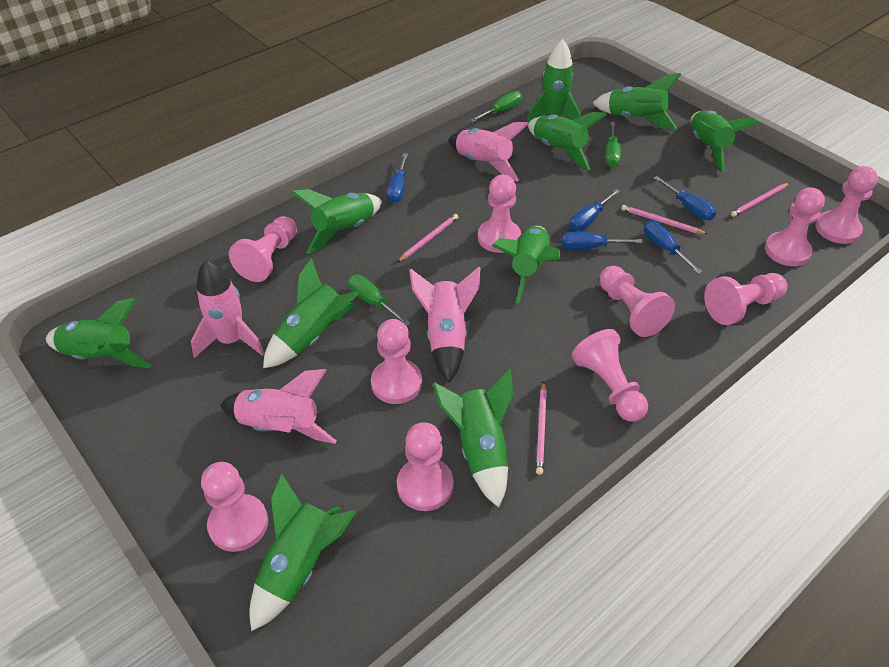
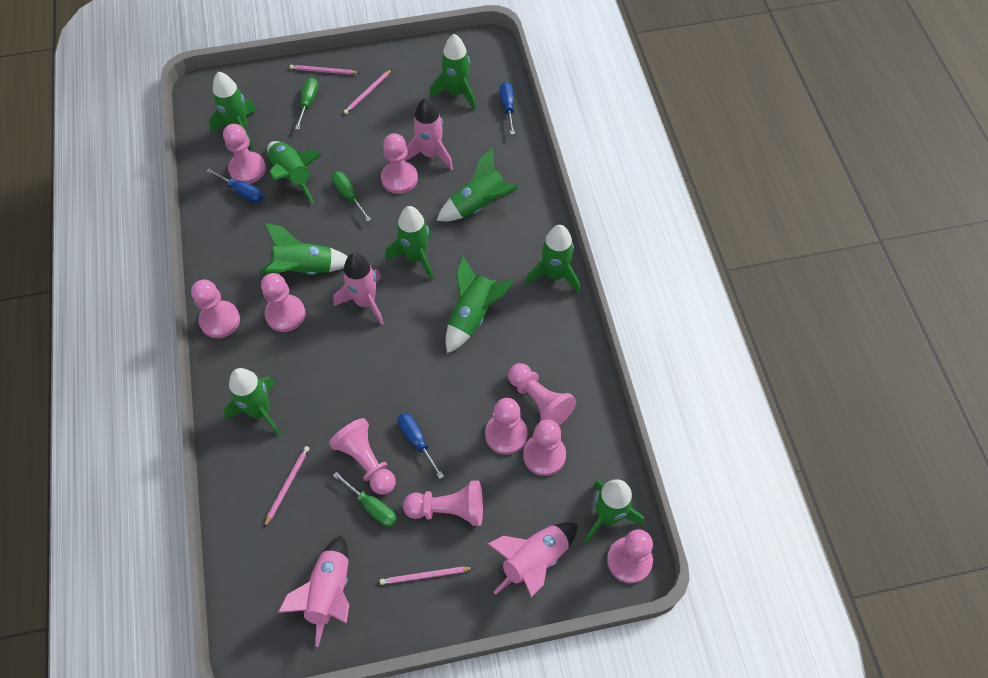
blue screwdriver: [387,153,408,203] [561,232,643,249] [569,189,620,231] [644,221,702,274] [654,176,716,220] = 5 -> [206,169,263,203] [398,413,444,479] [500,82,515,135] = 3

